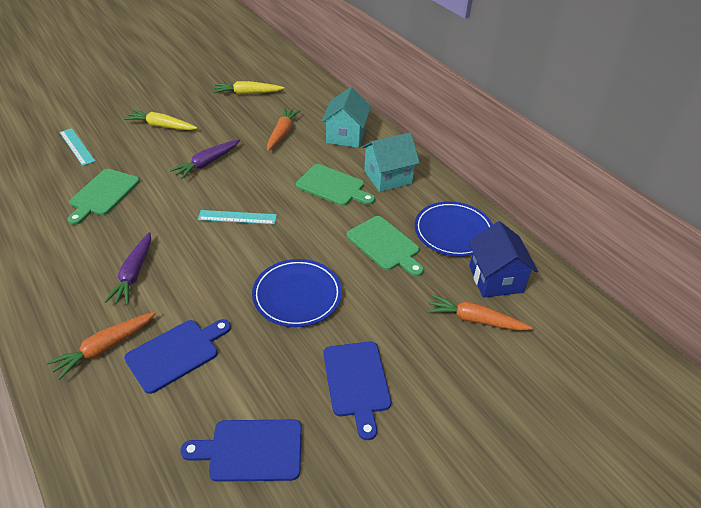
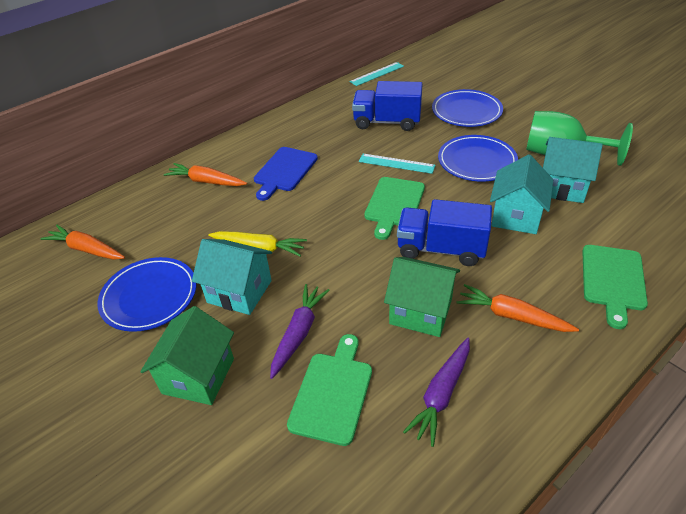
blue cutting board: [124,319,231,394] [181,420,302,482] [323,341,391,440] = 3 -> [254,147,318,201] = 1
blue house: [469,221,538,298] = 1 -> none = 0
blue plate: [252,259,342,327] [414,201,493,257] = 2 -> [97,257,196,332] [432,89,503,127] [438,135,518,182] = 3
blue truck: none = 0 -> [352,81,422,131] [397,199,492,266] = 2
green goblet: none = 0 -> [526,111,633,166] = 1
green house: none = 0 -> [140,306,234,405] [384,257,460,337] = 2
turquoise house: [321,87,371,148] [361,133,420,192] = 2 -> [192,239,272,315] [490,155,553,234] [543,137,603,203] = 3
yellow carrot: [124,110,197,130] [213,81,284,95] = 2 -> [208,231,307,256] = 1

